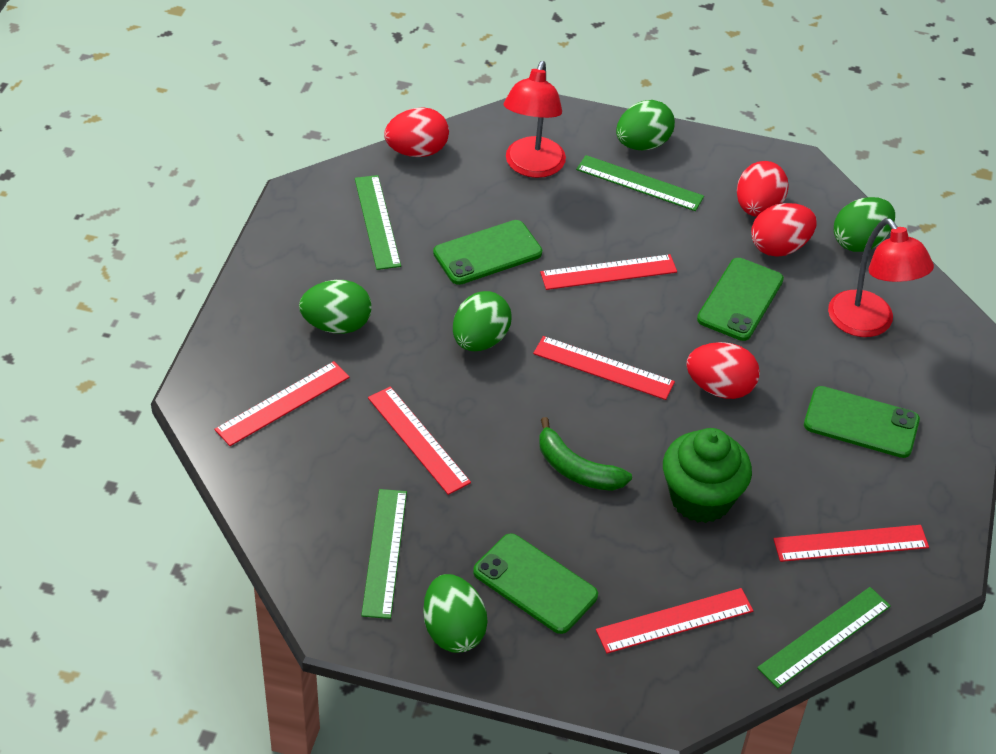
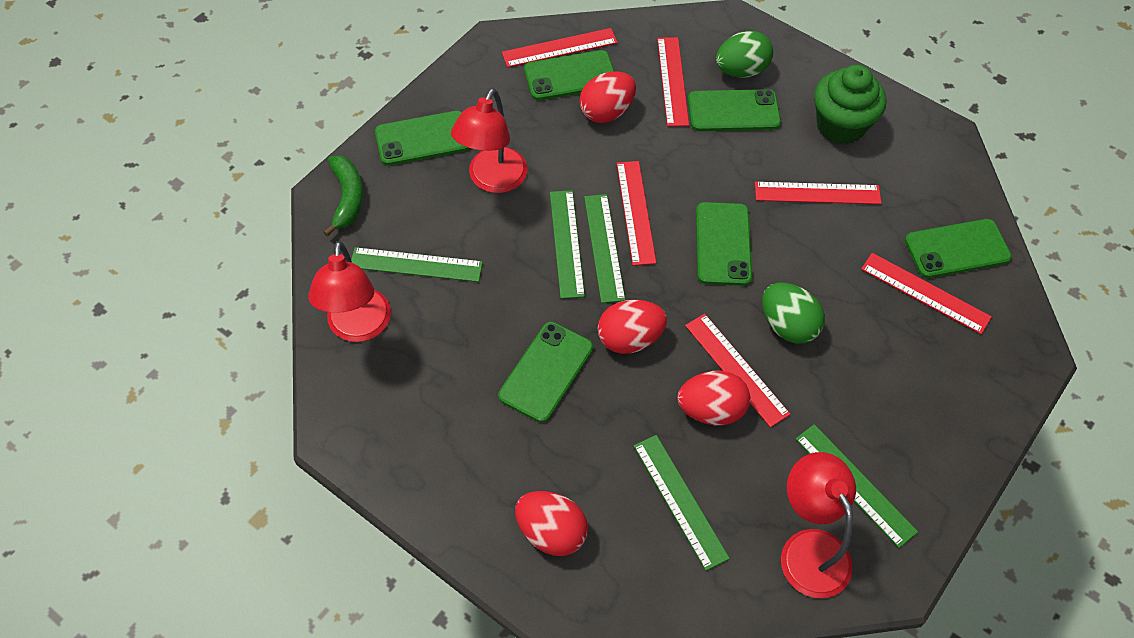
green egg: [299,280,372,334] [423,574,488,653] [453,291,511,351] [616,100,675,150] [834,197,895,252] = 5 -> [716,31,773,78] [762,283,825,344] = 2
green phone: [433,220,542,285] [473,533,598,634] [697,258,784,341] [804,386,920,458] = 4 -> [375,111,470,166] [498,322,593,423] [524,50,615,100] [688,89,781,131] [696,202,752,286] [905,219,1012,278] = 6
green ruler: [355,175,401,270] [361,489,407,619] [576,155,704,211] [757,587,891,688] = 4 -> [351,247,483,282] [550,190,585,299] [584,194,625,303] [634,435,730,571] [795,424,918,548] = 5
red lamp: [504,61,566,178] [828,218,934,337] = 2 -> [308,241,391,342] [451,88,527,193] [781,452,856,598] = 3

